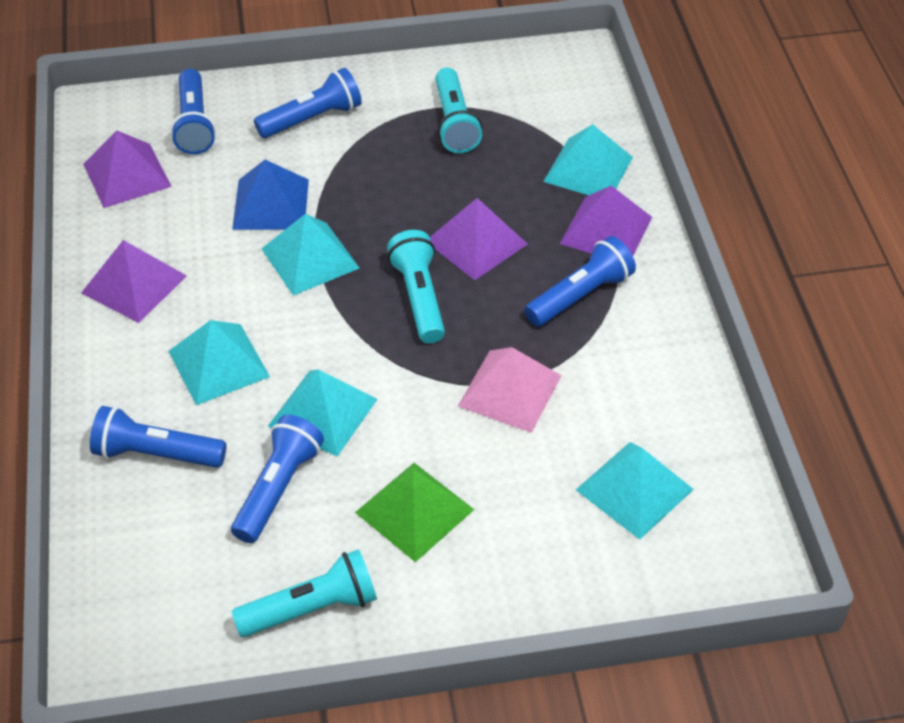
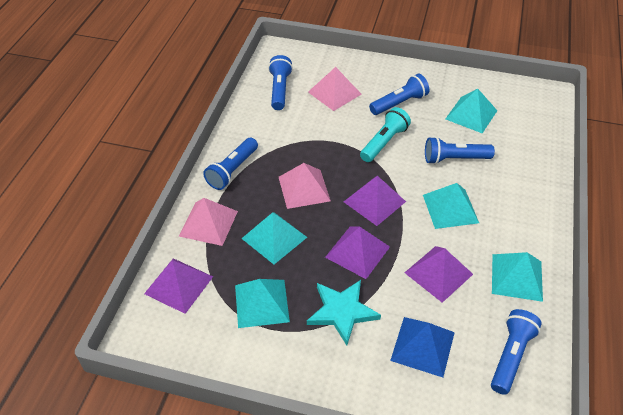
green pyramid: [355,463,474,562] = 1 -> none = 0
pink pyramid: [458,347,562,433] = 1 -> [179,198,238,246] [279,163,331,209] [308,67,361,111] = 3
turquoise flashlight: [231,549,377,637] [387,230,445,343] [435,68,482,153] = 3 -> [360,107,411,162] = 1
turquoise star: none = 0 -> [307,280,381,345] = 1

